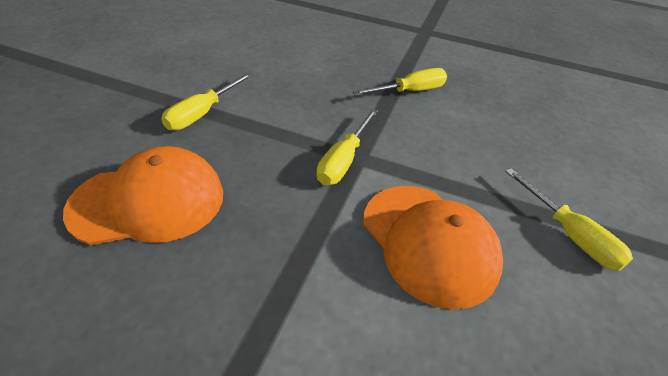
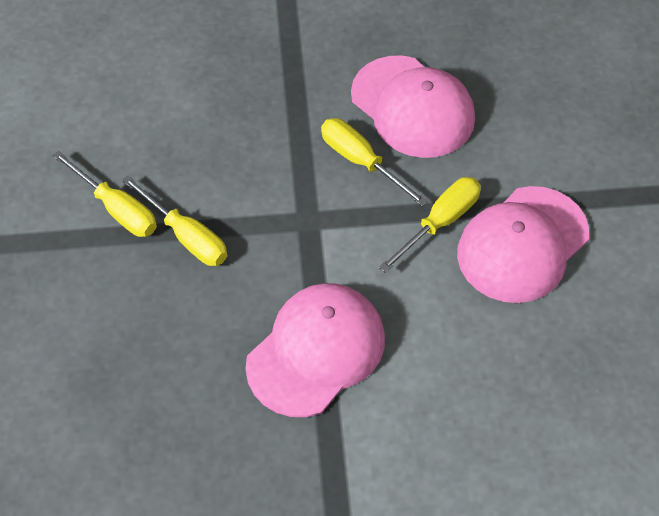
orange cap: [63,146,223,245] [363,186,503,310] = 2 -> none = 0
pink cap: none = 0 -> [245,283,385,417] [351,55,475,158] [457,186,589,303] = 3

